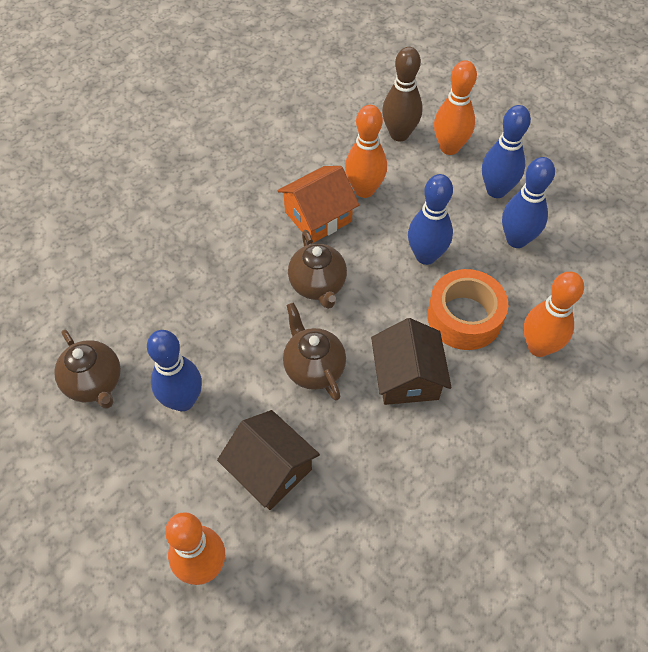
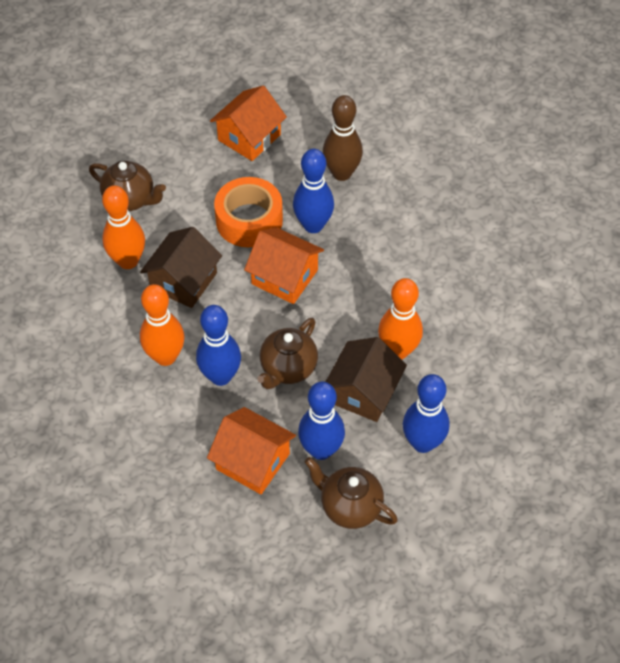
orange bowling pin: [165,512,225,585] [345,105,387,198] [434,60,477,155] [524,272,584,357] = 4 -> [102,185,145,269] [140,284,185,366] [378,278,423,359] = 3
orange house: [277,166,359,243] = 1 -> [207,407,296,494] [210,86,287,161] [244,227,324,304] = 3

